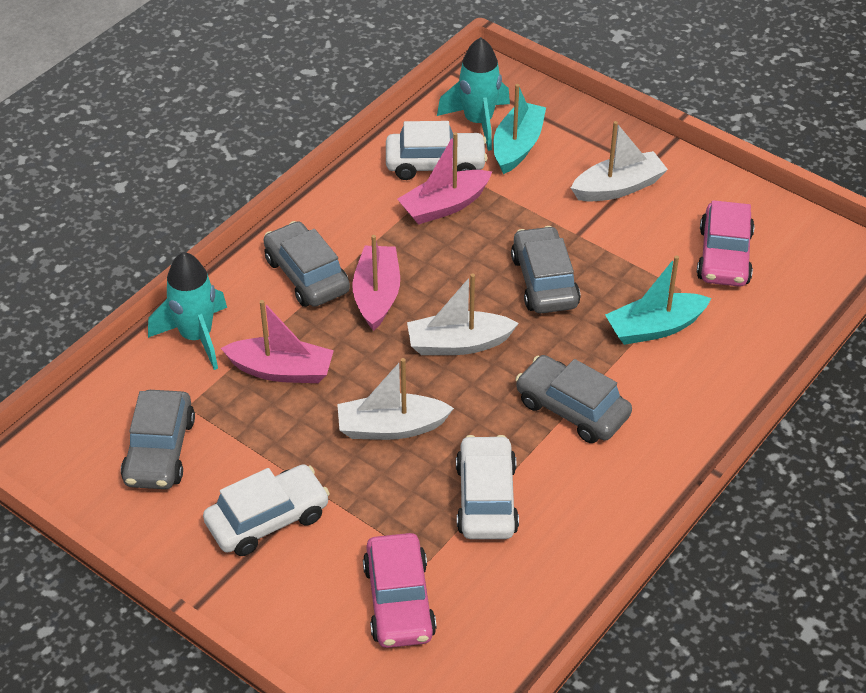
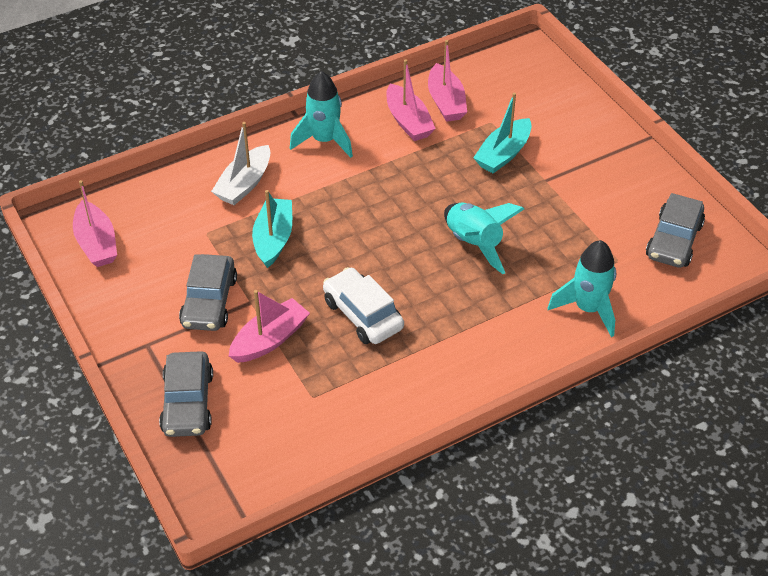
grey car: [121,390,195,489] [264,221,350,307] [511,226,580,313] [516,355,632,443] = 4 -> [159,351,213,437] [179,254,237,331] [646,193,705,268] = 3
pink boat: [221,300,334,383] [352,235,400,331] [397,132,492,225] = 3 -> [73,180,117,267] [229,290,310,363] [386,59,436,141] [428,40,467,122] = 4
pink car: [363,533,436,648] [697,200,755,287] = 2 -> none = 0
turquoise rocket: [148,252,227,370] [437,37,510,151] = 2 -> [290,71,353,158] [444,202,524,274] [548,240,616,337] = 3
white boat: [337,358,454,440] [407,273,519,355] [571,121,668,201] = 3 -> [211,122,270,205] = 1
white car: [203,464,330,556] [386,121,488,180] [456,435,519,539] = 3 -> [323,267,404,344] = 1

